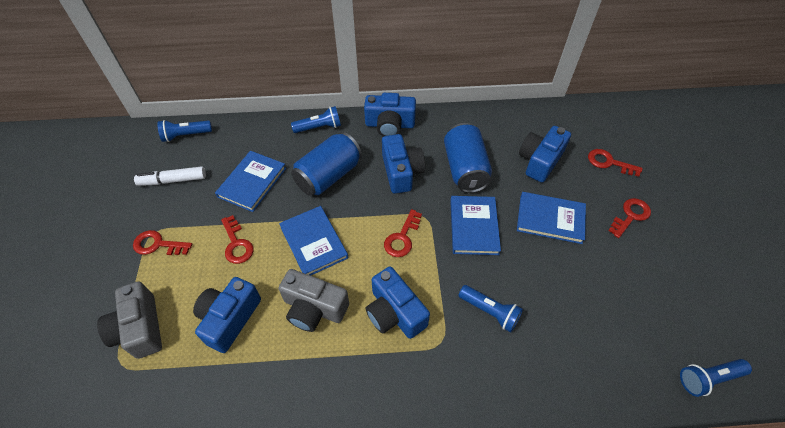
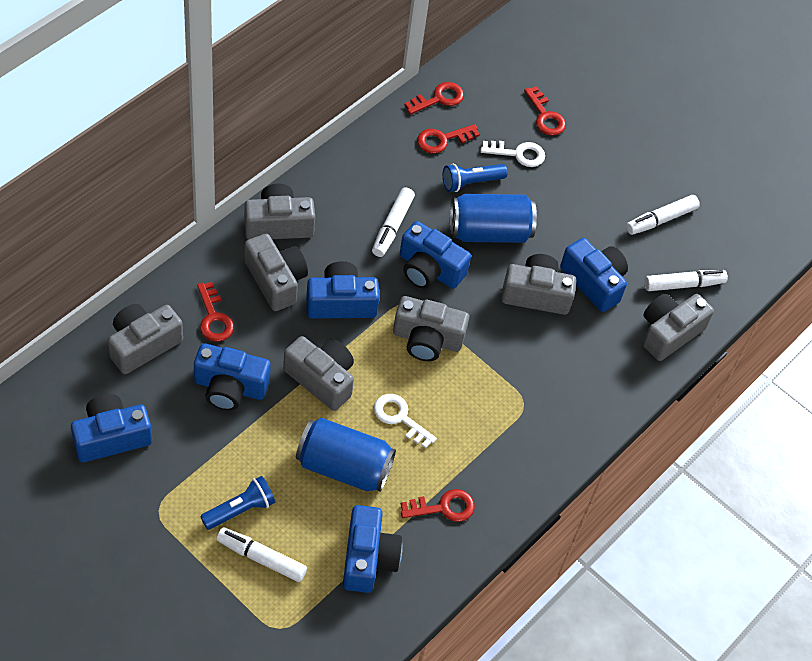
blue book: [215,151,286,212] [279,206,348,276] [450,196,501,255] [517,192,586,244] = 4 -> none = 0
blue camera: [193,277,261,353] [364,93,416,137] [366,266,430,339] [382,134,425,194] [519,126,571,182] = 5 -> [71,394,152,462] [194,343,271,411] [306,261,380,319] [343,505,403,593] [400,221,471,289] [560,238,628,312] = 6
blue flashlight: [157,120,212,142] [291,106,341,133] [459,285,523,332] [680,359,752,397] = 4 -> [200,476,275,530] [443,164,508,192] = 2
grey camera: [97,282,162,359] [279,269,349,332] = 2 -> [108,304,183,374] [244,184,315,240] [245,233,308,311] [283,336,354,411] [393,296,469,361] [501,254,576,315] [643,293,714,361] = 7
white key: none = 0 -> [374,394,437,448] [481,141,545,167] = 2
white marker: [134,166,206,186] = 1 -> [216,527,307,582] [372,187,415,257] [626,195,700,235] [644,270,728,291] = 4

